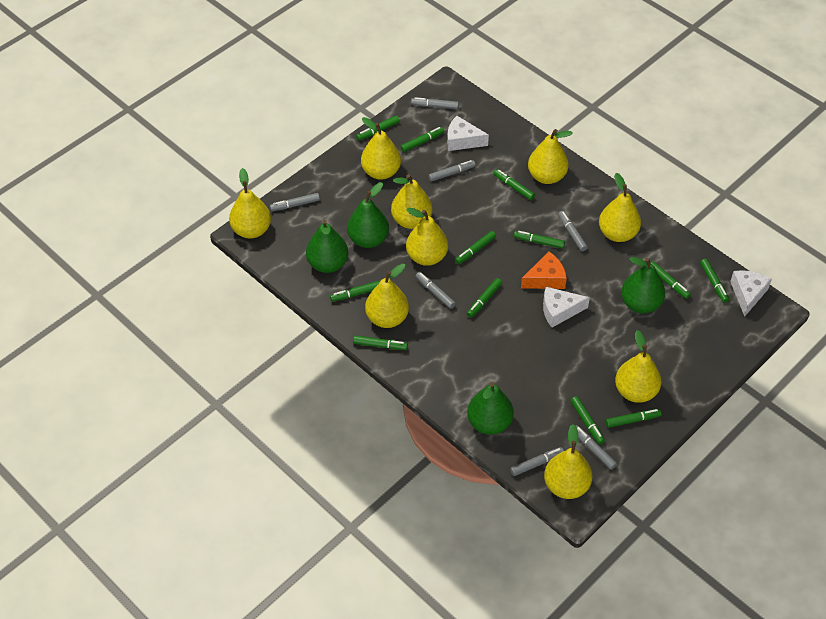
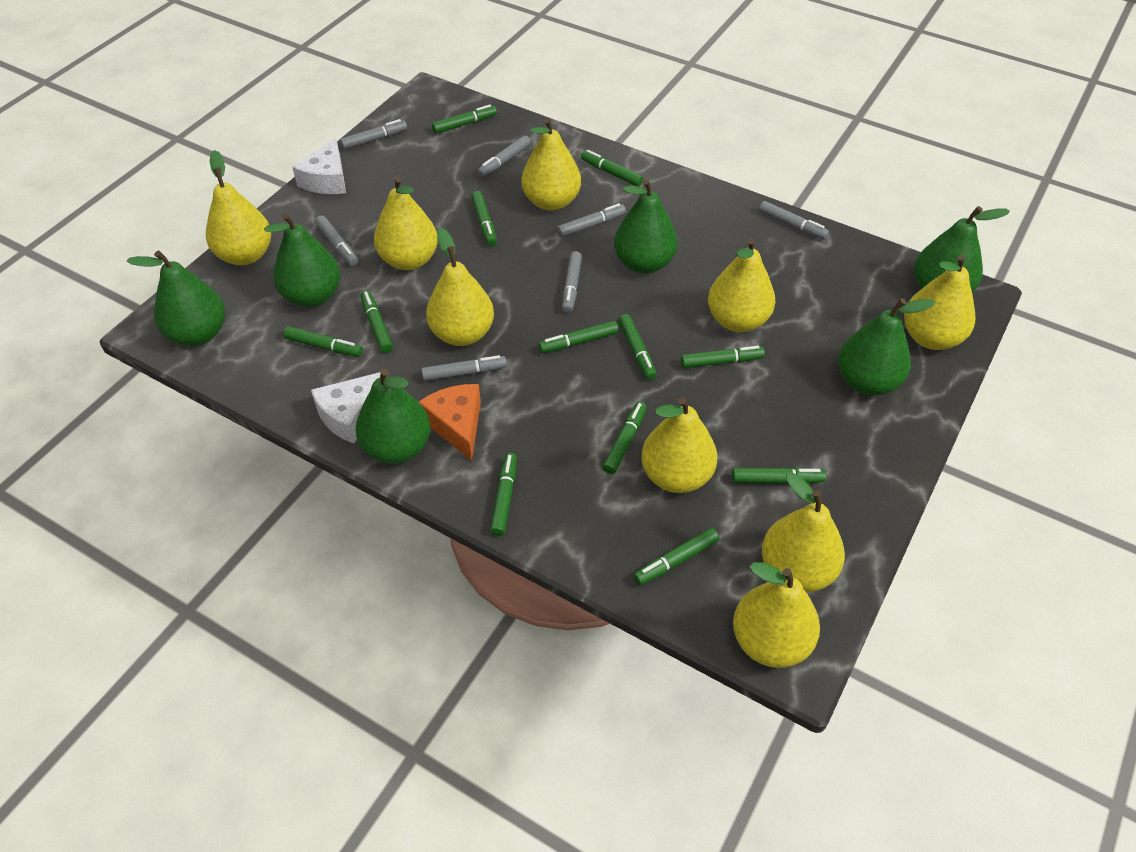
green pear: [306,220,348,273] [347,182,389,248] [467,382,514,435] [621,257,665,313] = 4 -> [127,250,225,346] [264,213,340,307] [355,368,431,464] [614,179,678,274] [838,298,935,396] [914,206,1010,292] = 6
white cheese: [447,116,489,151] [543,287,590,328] [730,270,772,317] = 3 -> [292,137,346,194] [311,372,381,444] = 2

